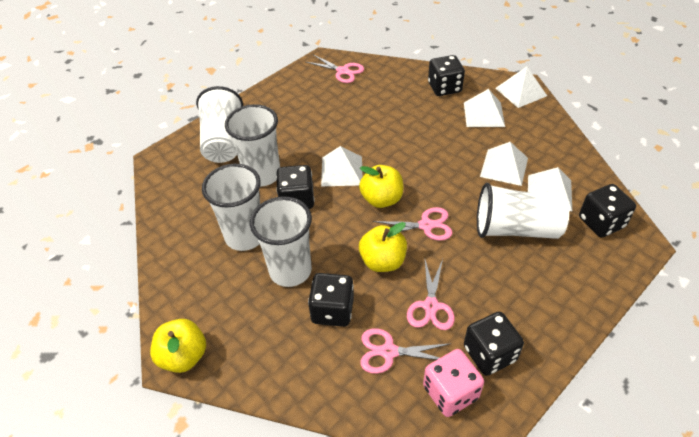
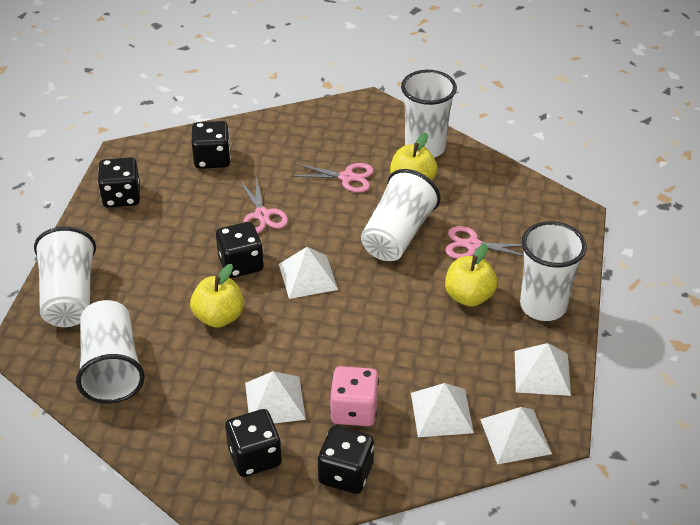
pink scissors: [306,55,364,83] [361,328,452,374] [372,207,452,241] [407,257,455,330] = 4 -> [239,179,288,233] [292,163,374,193] [445,226,524,259] = 3

